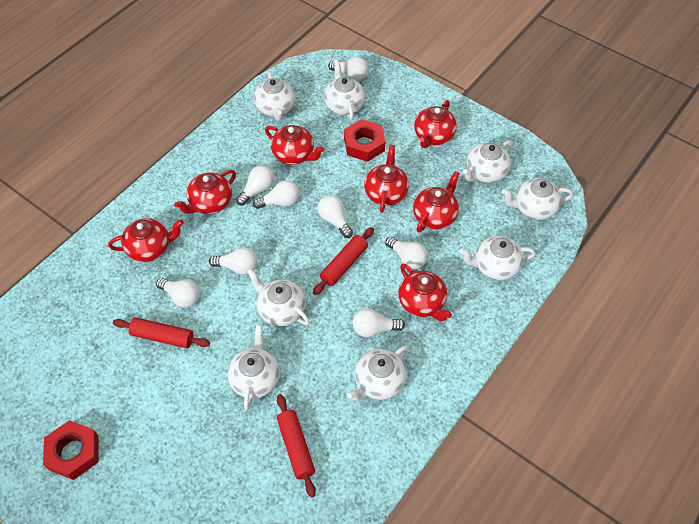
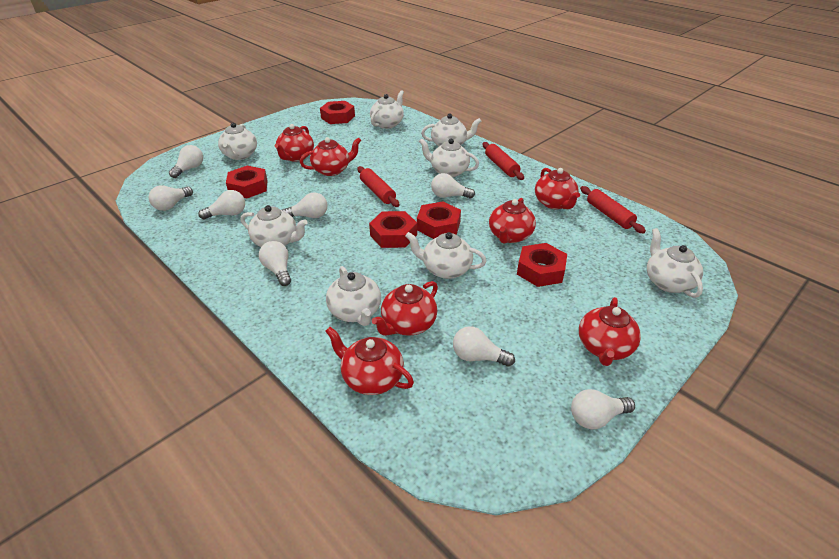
red nut: [43,420,99,480] [344,119,385,162] = 2 -> [226,166,268,198] [320,101,355,124] [369,211,417,248] [417,201,461,239] [517,243,567,287] = 5

